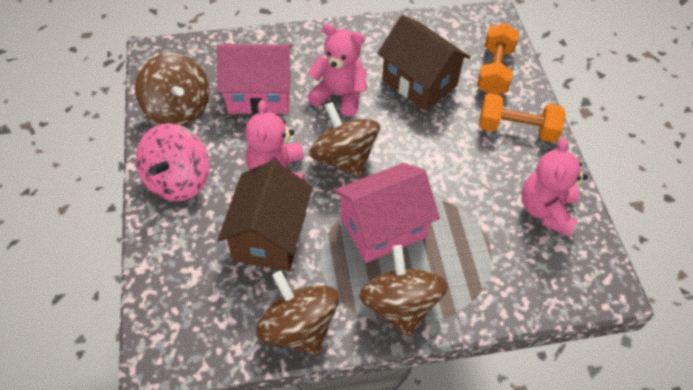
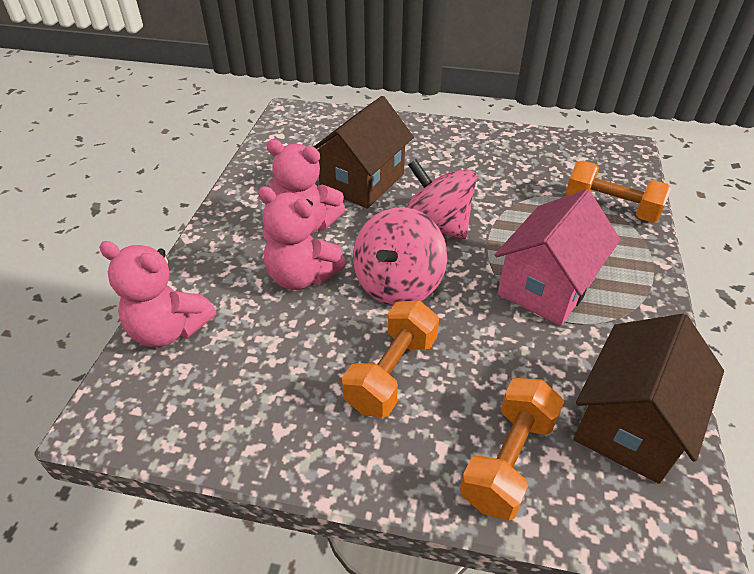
brown spinning top: [135,53,210,126] [256,271,339,355] [309,102,380,178] [359,245,448,337] = 4 -> none = 0
orange dumbbell: [477,23,519,95] [479,93,566,142] = 2 -> [342,301,439,417] [460,378,564,521] [565,161,671,223] = 3
pink house: [216,44,292,115] [334,163,440,263] = 2 -> [495,189,620,326] = 1
pink spinning top: [136,123,210,201] = 1 -> [353,207,447,306] [406,159,477,239] = 2

